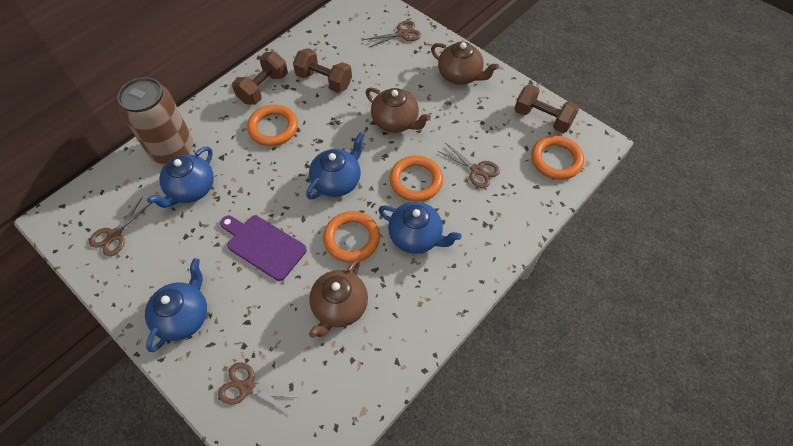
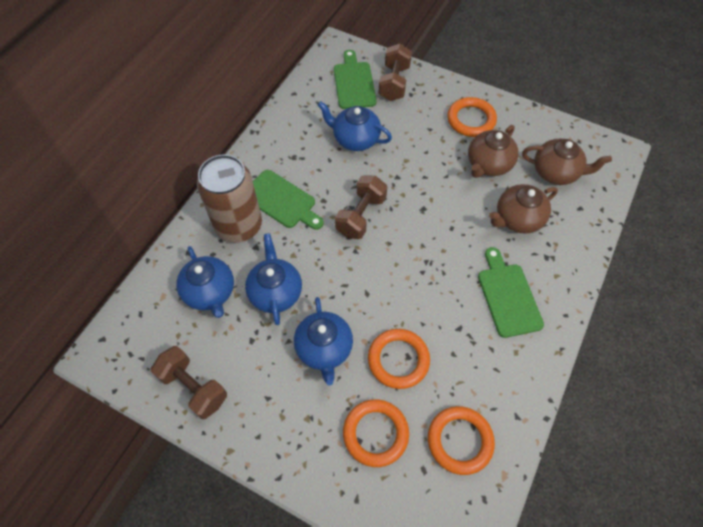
brown scissors: [89,197,151,256] [218,362,298,413] [365,21,421,47] [438,143,500,188] = 4 -> none = 0
green cutting board: none = 0 -> [253,170,324,230] [334,50,377,109] [478,247,544,338] = 3
purple cutting board: [220,216,307,281] = 1 -> none = 0

